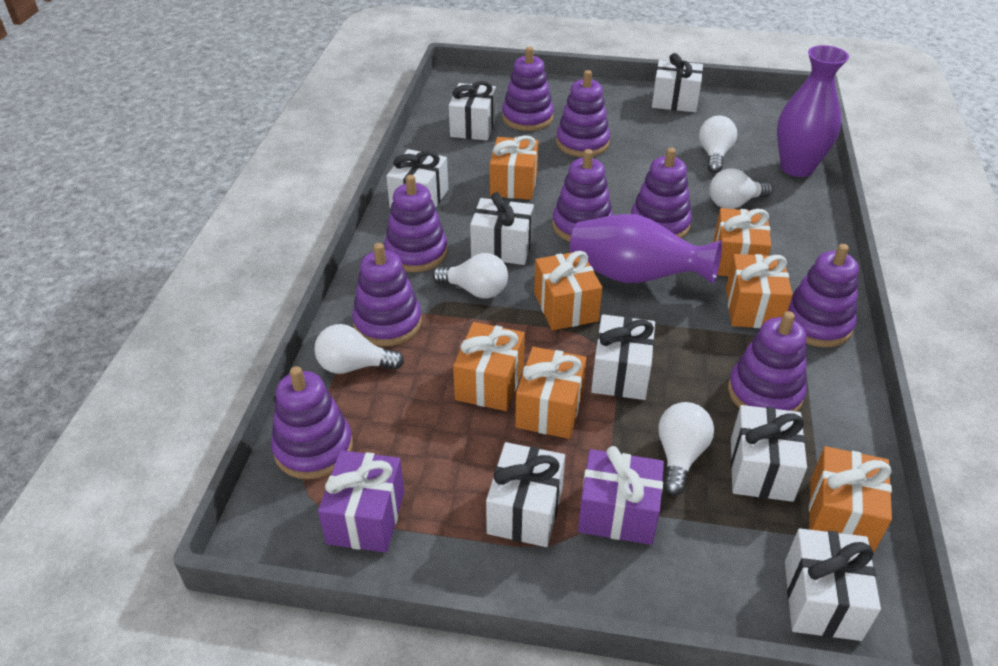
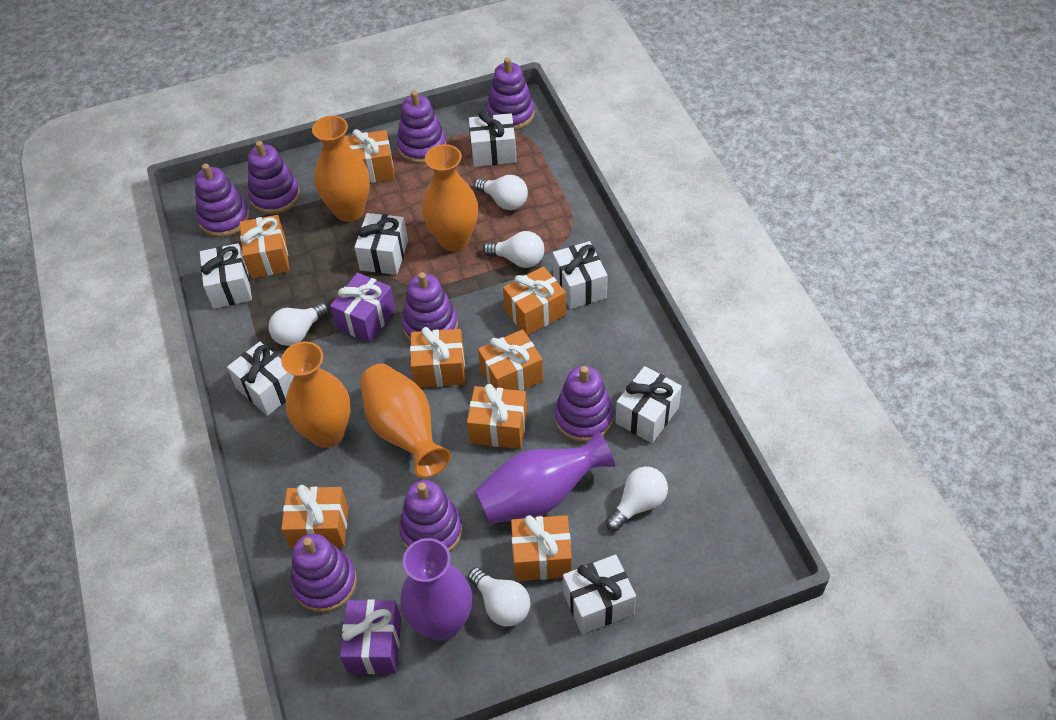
orange gift: [453,322,525,411] [490,135,538,200] [515,347,587,439] [534,251,602,330] [713,208,771,276] [726,254,793,328] [809,446,892,553] = 7 -> [240,215,290,278] [281,485,348,549] [343,129,395,183] [410,327,465,388] [467,384,527,449] [478,329,543,391] [503,266,566,336] [511,515,572,581] = 8
orange vase: none = 0 -> [281,341,351,448] [312,116,370,222] [360,364,451,478] [422,144,478,251] = 4
purple stacking toy: [271,366,353,479] [352,243,422,347] [384,175,447,272] [502,47,554,131] [552,149,613,242] [556,70,610,157] [631,148,692,238] [728,311,807,412] [788,244,859,347] = 9 -> [195,164,250,237] [248,141,300,214] [291,534,357,613] [397,91,446,164] [399,480,463,552] [402,272,458,342] [487,58,535,130] [554,366,614,442] = 8
white gift: [386,149,448,209] [449,81,496,141] [470,192,534,265] [486,442,565,547] [591,314,655,400] [652,53,703,112] [731,405,807,502] [785,528,881,641] = 8 -> [200,243,252,309] [227,342,294,416] [354,213,408,275] [469,111,517,167] [553,241,608,309] [563,554,636,634] [616,366,682,443] = 7

